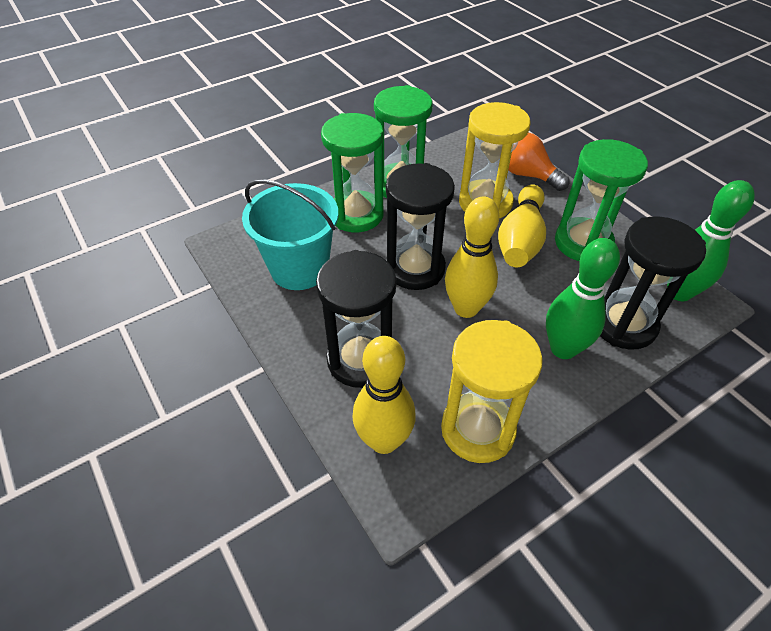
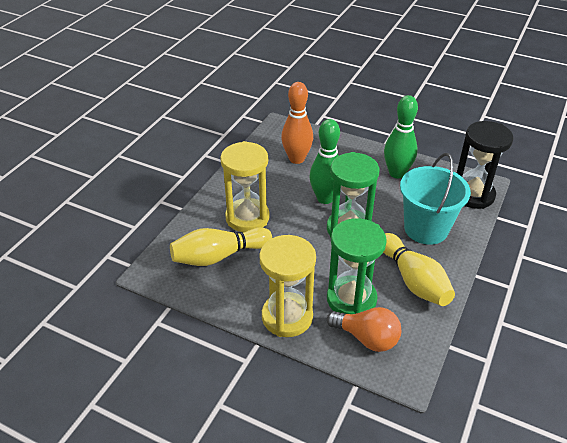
black hourglass: [316,250,396,388] [386,163,455,290] [600,216,706,350] = 3 -> [457,121,513,209] = 1
green hourglass: [321,113,384,232] [374,85,433,198] [555,139,648,261] = 3 -> [327,152,379,237] [327,218,387,314] = 2
orange bowling pin: none = 0 -> [281,82,313,164] = 1
yellow bowling pin: [352,336,416,454] [445,196,499,318] [498,185,546,267] = 3 -> [170,227,272,266] [383,233,455,306] = 2

